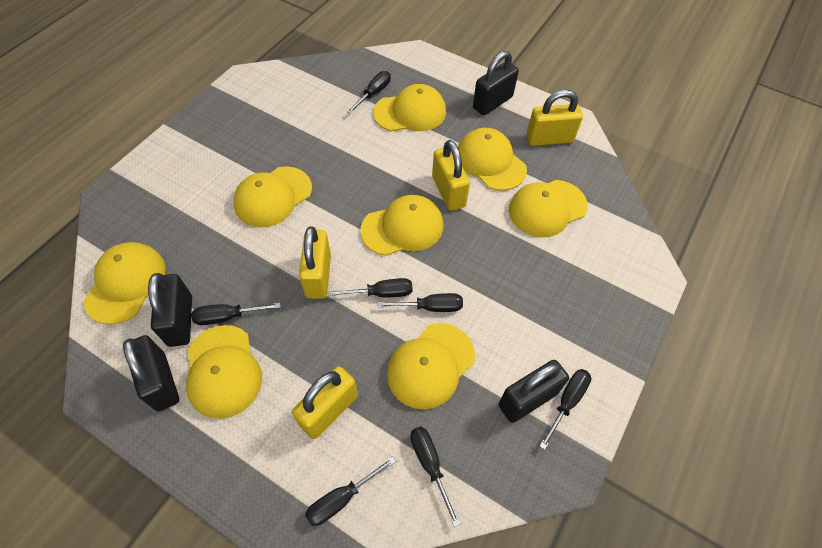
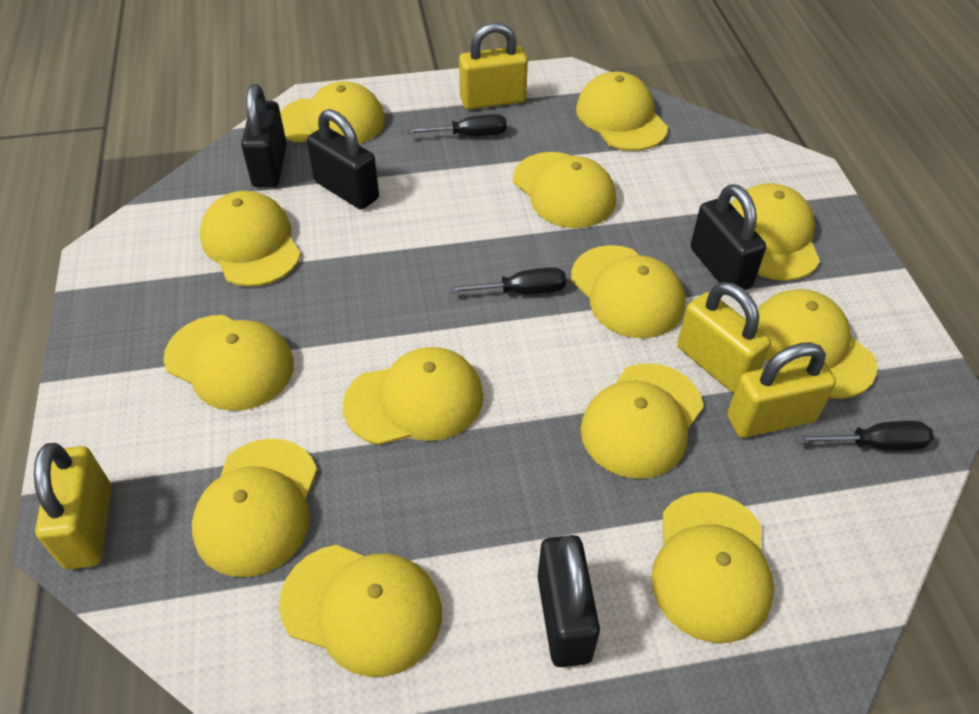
black screwdriver: [191,303,281,325] [305,456,396,526] [328,278,413,297] [347,71,391,114] [378,293,463,312] [410,427,460,527] [540,369,591,450] = 7 -> [406,114,506,136] [448,267,566,294] [796,421,933,451] = 3
yellow cap: [83,242,166,325] [186,325,262,419] [233,166,312,227] [360,195,443,256] [373,84,446,131] [387,323,475,409] [458,128,527,191] [509,180,588,237] = 8 -> [163,315,294,411] [192,439,317,577] [200,191,301,287] [279,545,442,677] [280,81,385,144] [343,347,483,445] [513,152,616,228] [571,245,685,338] [576,72,668,151] [580,363,704,479] [651,492,774,643] [731,183,820,281] [758,289,877,399] = 13

